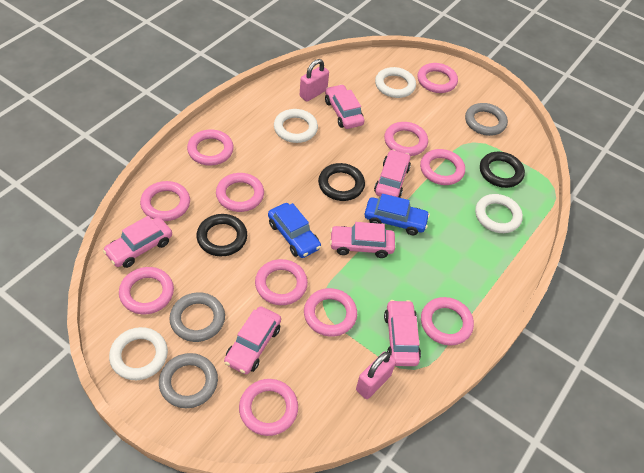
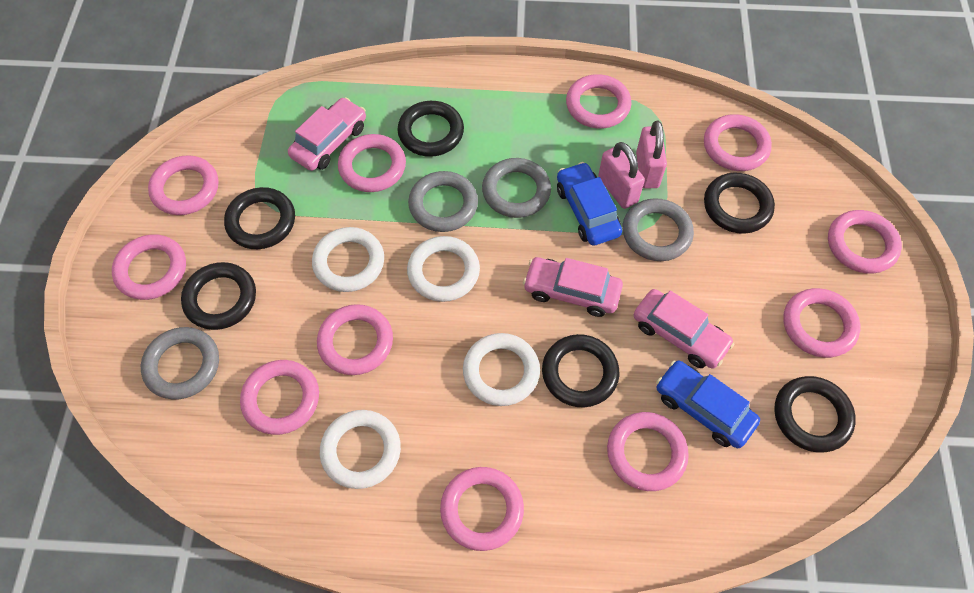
black ring: [196,214,247,256] [318,163,365,201] [480,152,525,188] = 3 -> [181,262,256,330] [224,187,295,249] [397,101,464,157] [542,334,619,407] [704,173,775,234] [774,376,856,452] = 6
grey ring: [159,353,218,408] [169,292,225,342] [465,103,508,136] = 3 -> [141,327,219,399] [408,171,478,232] [482,158,551,218] [623,198,694,261] = 4
pink car: [103,216,172,268] [224,306,281,374] [325,84,364,129] [330,222,395,258] [374,150,411,198] [384,300,421,366] = 6 -> [288,97,366,171] [523,257,623,317] [634,289,735,369] = 3

